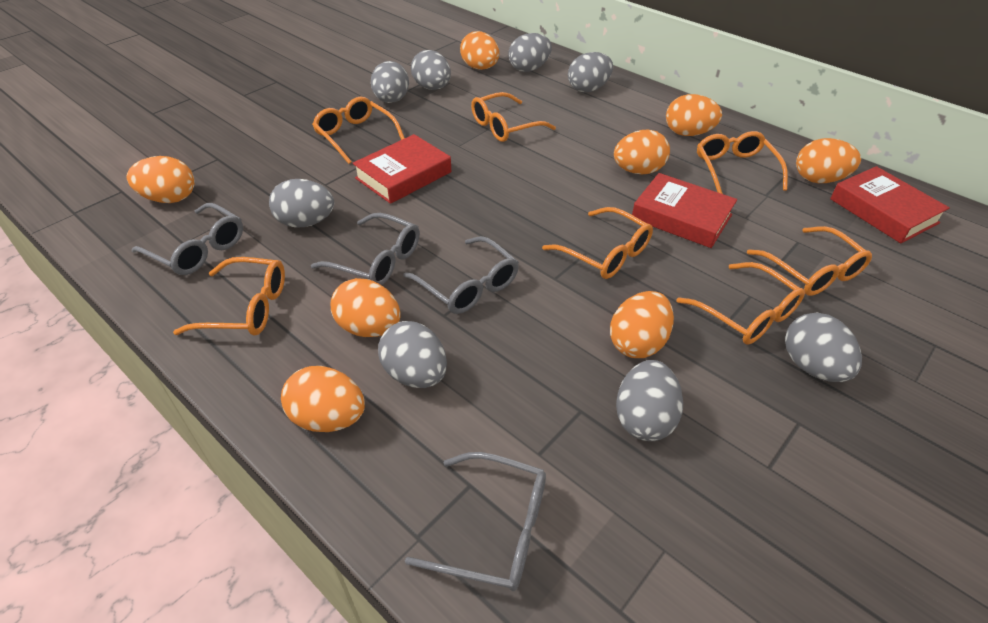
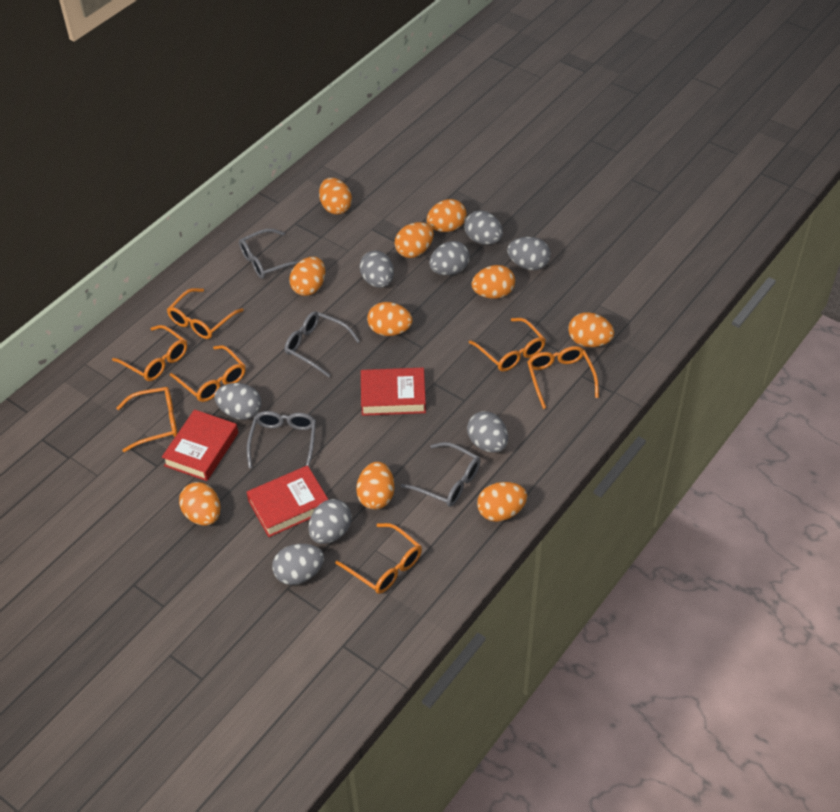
orange egg: [127,156,195,203] [281,366,365,432] [331,278,401,337] [460,31,499,70] [610,291,674,358] [614,130,670,174] [666,94,722,136] [796,138,861,183] = 8 -> [179,482,220,526] [289,257,325,296] [319,178,352,214] [356,462,394,509] [367,302,412,336] [395,222,434,258] [427,199,467,232] [471,265,515,299] [477,482,527,522] [568,312,614,347] = 10

